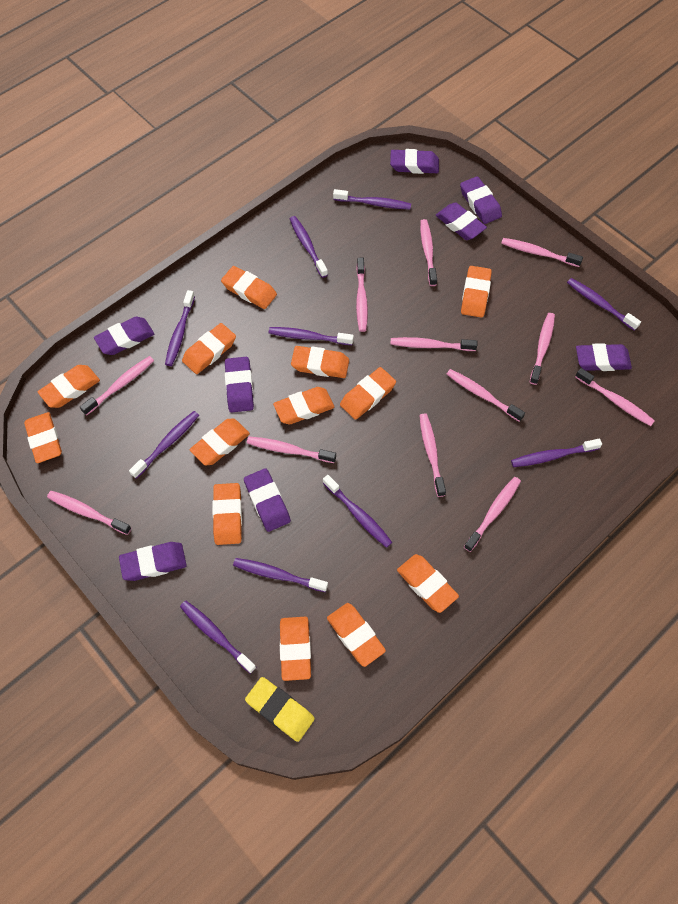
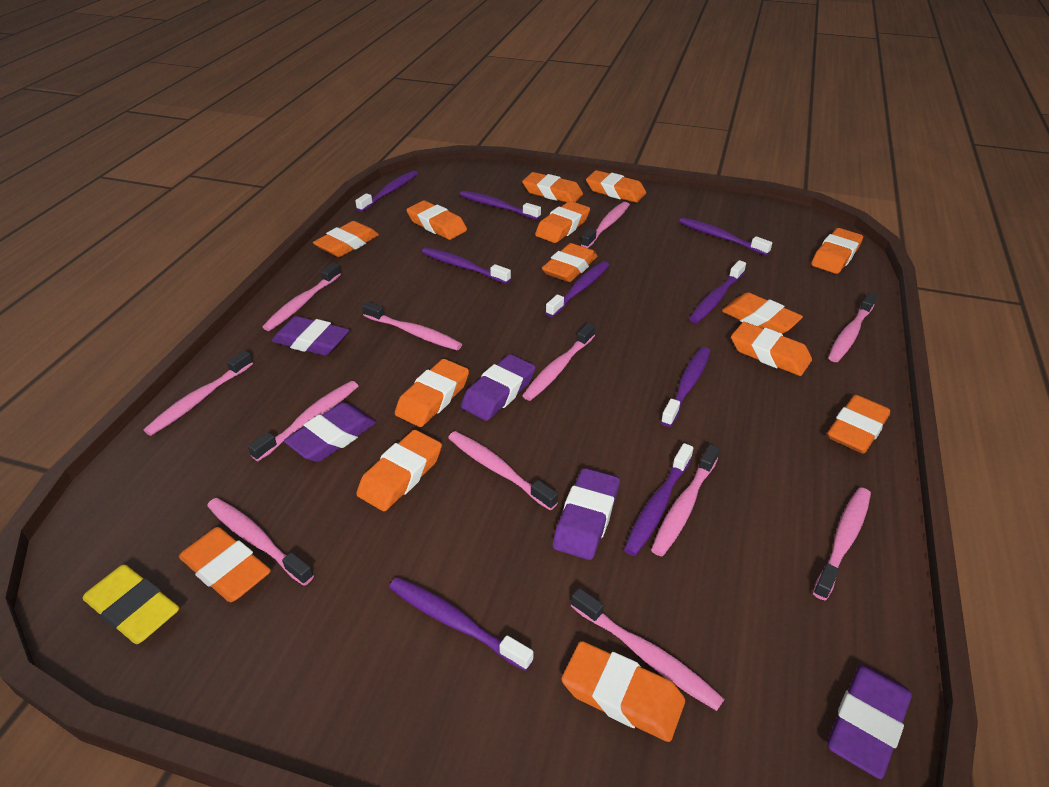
orange eraser: [24,412,62,463] [38,365,100,408] [182,323,236,374] [190,419,250,466] [212,483,242,545] [221,266,277,309] [273,387,334,424] [280,617,311,681] [291,346,349,378] [327,603,386,667] [340,367,396,420] [397,554,459,613] [461,266,492,318] = 13 -> [179,527,271,602] [313,221,379,257] [356,430,442,511] [395,359,469,427] [406,200,467,240] [522,172,583,202] [535,201,590,243] [542,243,597,282] [561,641,685,742] [586,170,646,203] [722,292,803,334] [731,322,812,376] [811,228,863,274] [827,395,890,454] = 14
purple eraser: [94,317,154,355] [119,542,187,581] [225,357,254,412] [244,468,291,532] [390,149,439,174] [436,202,487,240] [460,176,502,224] [576,343,632,371] = 8 -> [272,316,349,356] [284,402,376,462] [461,354,536,421] [553,468,620,560] [827,664,912,779] = 5
purple toothbrush: [129,411,199,479] [165,290,195,366] [180,601,256,674] [233,558,328,592] [269,327,354,345] [290,216,328,278] [323,475,392,548] [333,189,411,209] [511,439,602,467] [567,278,641,331] = 10 -> [355,171,418,212] [389,577,533,671] [422,247,511,284] [460,191,541,220] [546,261,609,317] [624,443,693,556] [661,347,710,427] [679,217,772,255] [689,260,746,323] = 9

